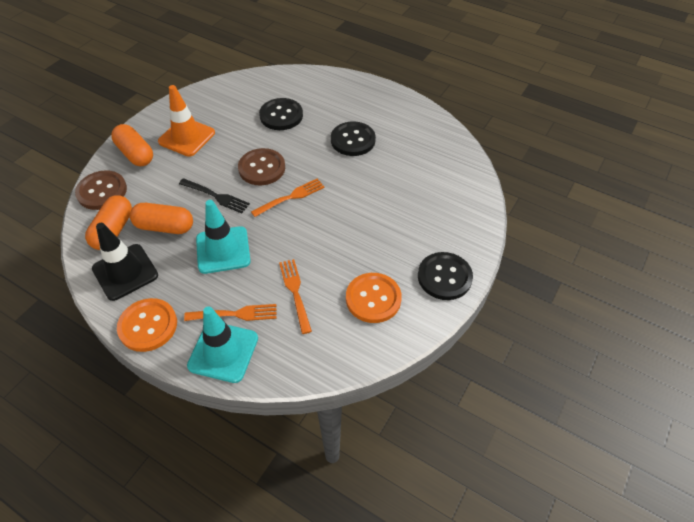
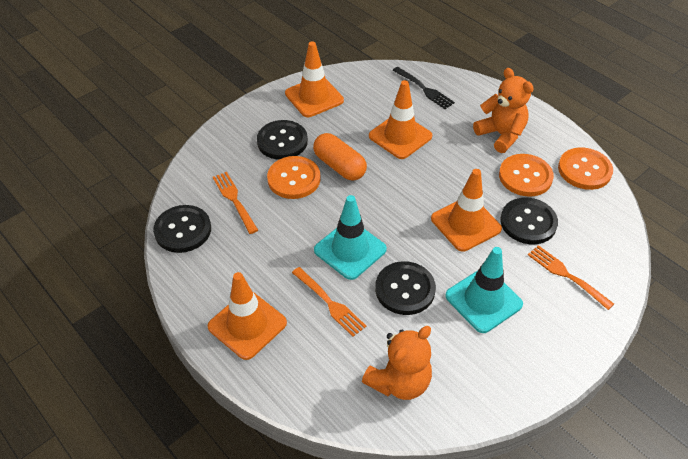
black button: [259,98,303,130] [331,121,376,156] [418,252,473,300] = 3 -> [153,205,211,253] [257,120,308,160] [375,261,436,315] [500,197,558,244] = 4
black traffic cone: [92,223,158,301] = 1 -> none = 0
brown button: [75,170,127,210] [238,148,285,185] = 2 -> none = 0
orange button: [117,298,177,352] [346,273,402,323] = 2 -> [267,156,321,199] [499,154,554,197] [558,147,613,190] = 3
orange capsule: [85,195,132,250] [111,124,153,166] [130,203,193,234] = 3 -> [313,133,367,181] = 1
orange teddy bear: none = 0 -> [362,326,432,400] [473,68,534,153] = 2
orange traffic cone: [158,85,215,157] = 1 -> [207,272,287,360] [285,41,344,117] [369,80,433,159] [431,169,502,252] = 4

